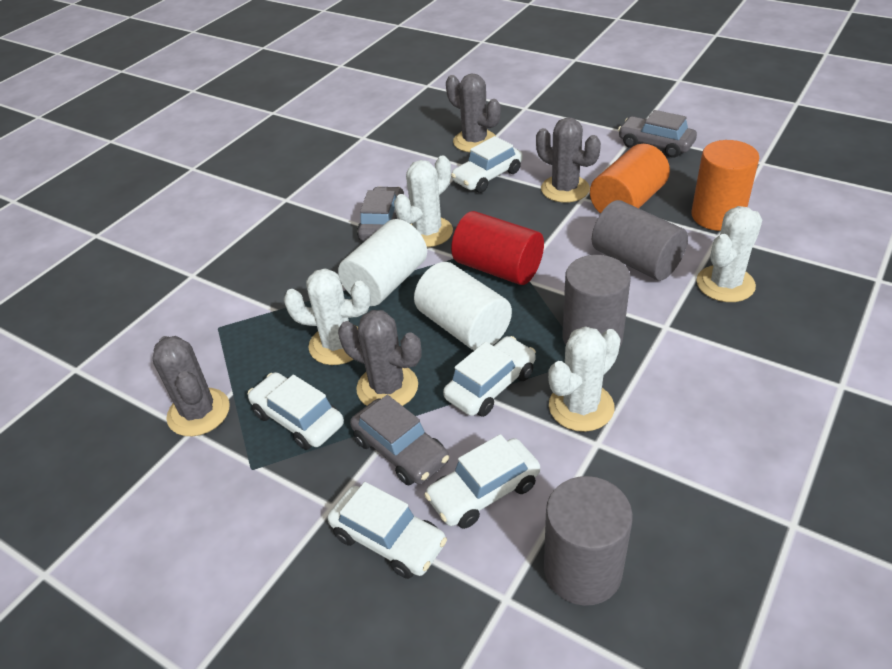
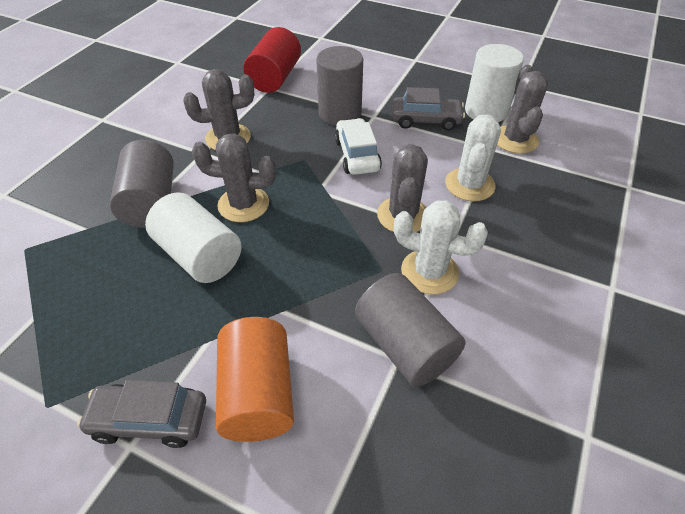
grey car: [350,395,449,486] [357,186,404,241] [618,110,697,158] = 3 -> [77,380,206,448] [392,87,465,131] = 2
orange cylinder: [590,144,670,214] [691,140,759,231] = 2 -> [216,317,294,442] = 1
white cactus: [284,268,371,365] [394,156,453,247] [548,326,621,432] [696,206,762,302] = 4 -> [394,200,488,294] [445,115,501,201] = 2
white car: [247,372,344,450] [328,482,447,579] [424,434,540,529] [443,336,536,417] [451,136,523,193] = 5 -> [335,118,382,175] = 1

